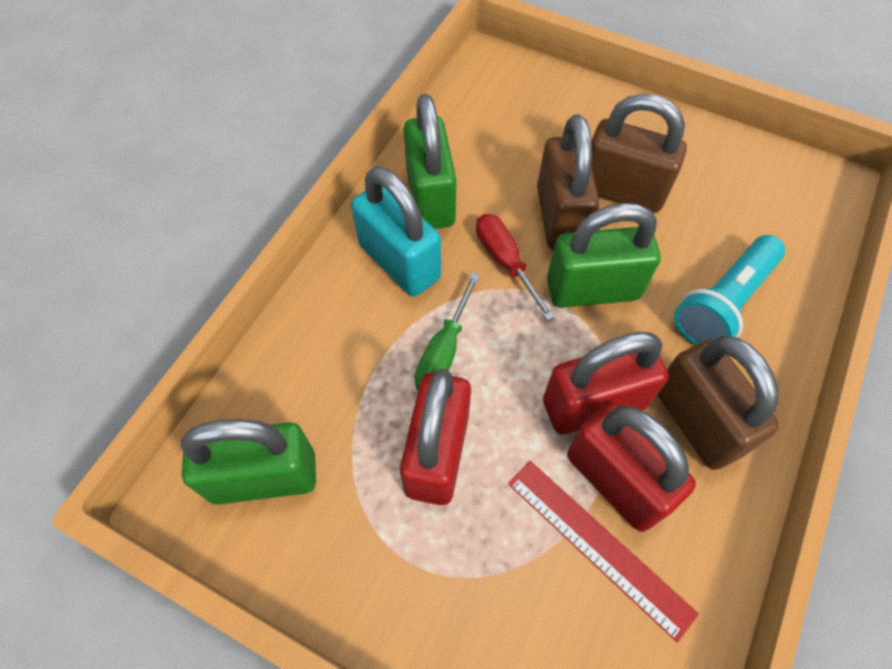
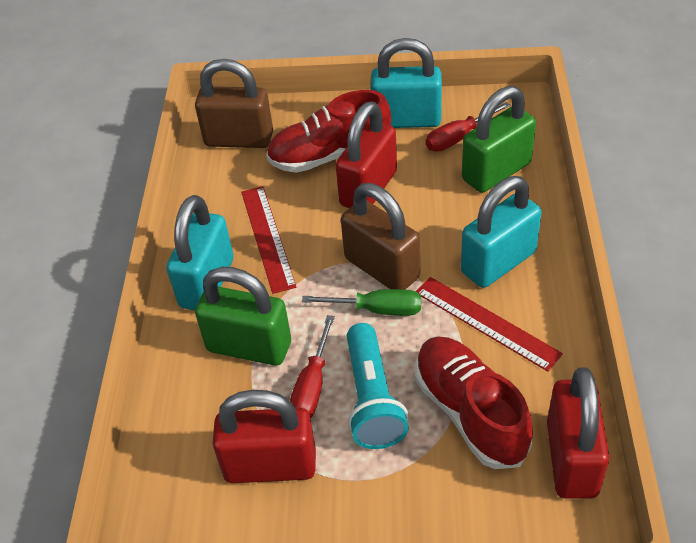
brown padlock: [537,114,599,250] [591,93,687,213] [657,336,779,470] = 3 -> [195,59,273,148] [341,183,420,290] = 2
green padlock: [180,419,316,505] [403,94,457,229] [547,203,661,308] = 3 -> [195,267,291,366] [462,86,536,193] = 2
red ruler: [508,461,699,643] = 1 -> [241,186,296,294] [416,277,563,372] = 2
red screwdriver: [476,214,555,321] = 1 -> [290,315,335,419] [426,102,511,152] = 2
red shoe: none = 0 -> [266,90,391,173] [415,336,533,469] = 2
turquoise padlock: [351,166,441,296] = 1 -> [166,195,234,310] [371,38,442,128] [461,176,542,288] = 3

